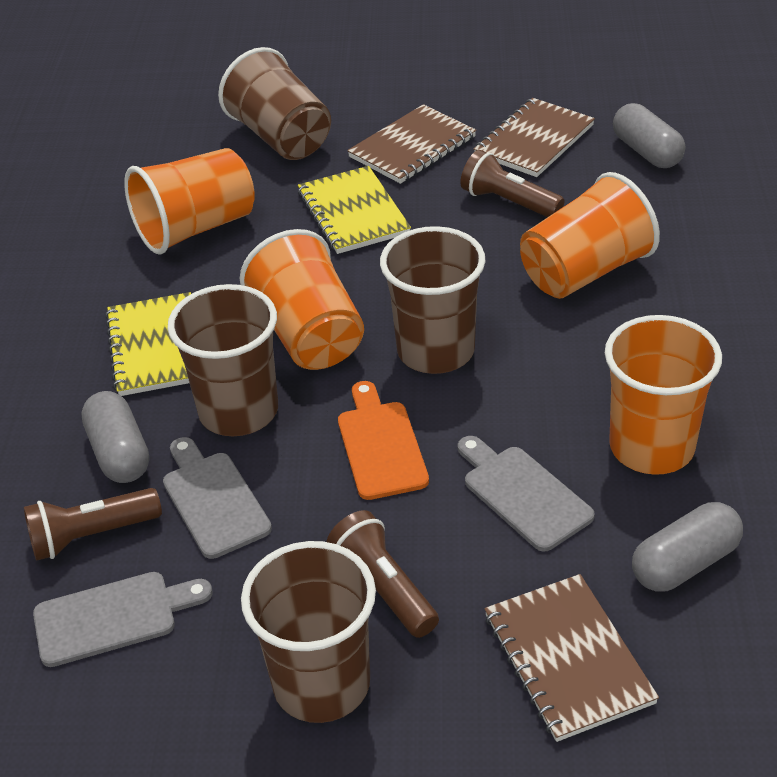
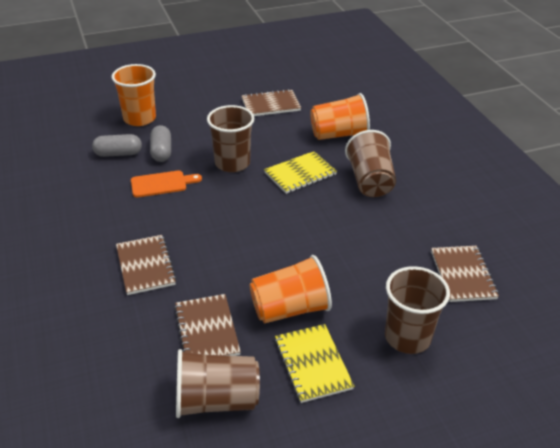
brown flashlight: [24,488,162,561] [327,510,439,638] [460,150,565,217] = 3 -> none = 0
brown notebook: [347,104,476,184] [474,98,595,177] [484,574,659,742] = 3 -> [116,235,177,295] [174,294,241,356] [242,89,301,116] [431,246,499,302] = 4
grey capsule: [81,391,149,483] [613,103,685,168] [632,502,743,592] = 3 -> [92,134,142,157] [150,125,171,162] = 2
grey cutting board: [33,572,212,667] [163,437,272,559] [458,436,595,552] = 3 -> none = 0
orange cup: [124,148,255,255] [240,229,364,370] [520,172,660,299] [605,315,722,475] = 4 -> [112,64,156,126] [250,255,332,324] [310,93,370,140] = 3

